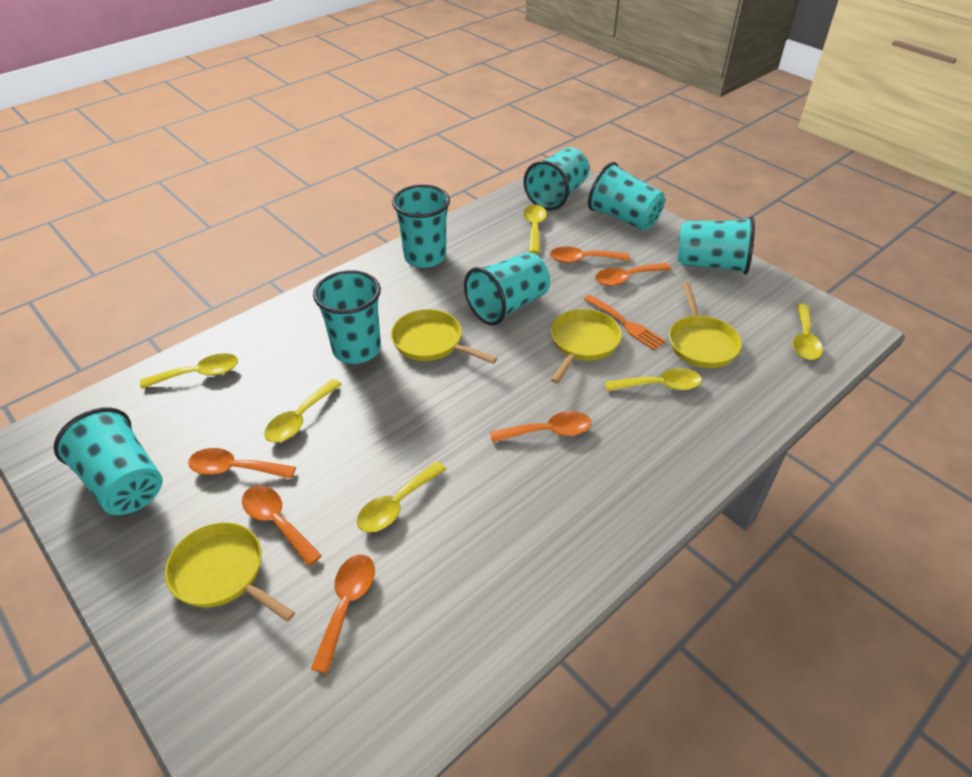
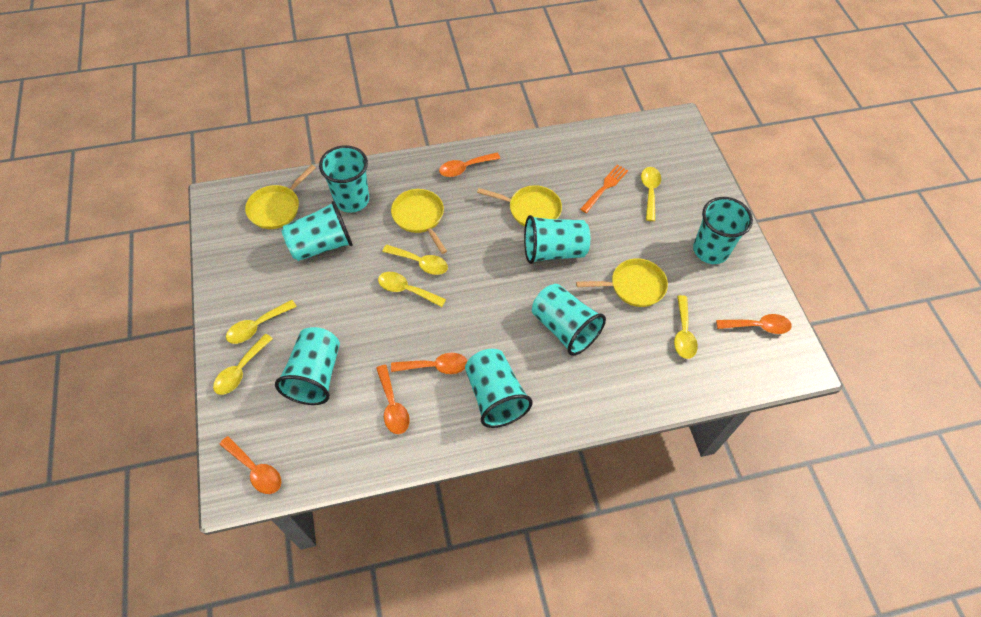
orange spoon: [188,448,296,479] [242,486,322,566] [311,555,375,674] [490,411,591,443] [550,246,630,263] [595,263,671,286] = 6 -> [219,436,281,494] [376,365,410,434] [391,353,467,374] [439,153,501,177] [716,314,792,334] = 5

